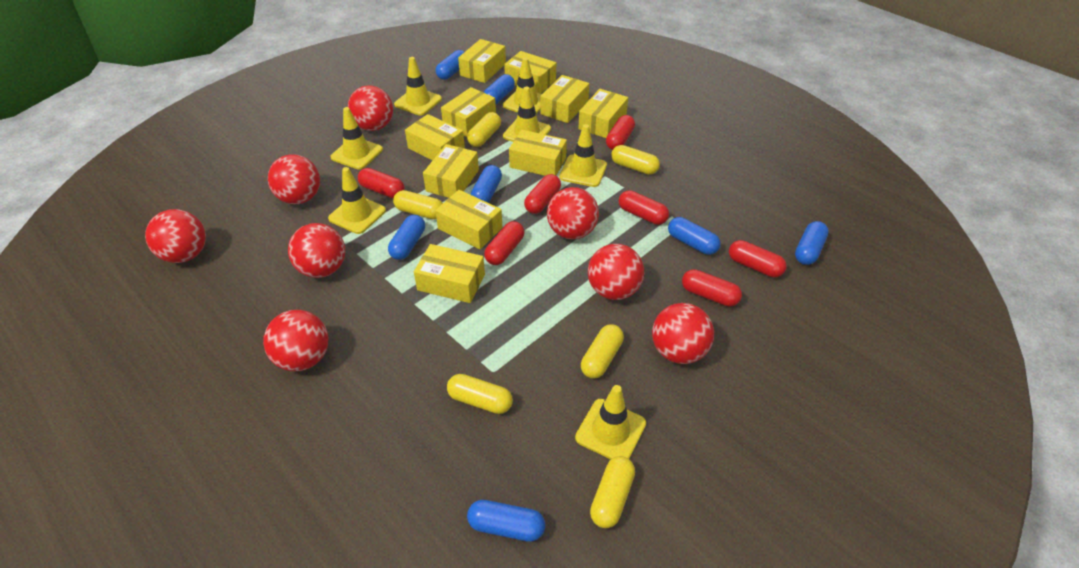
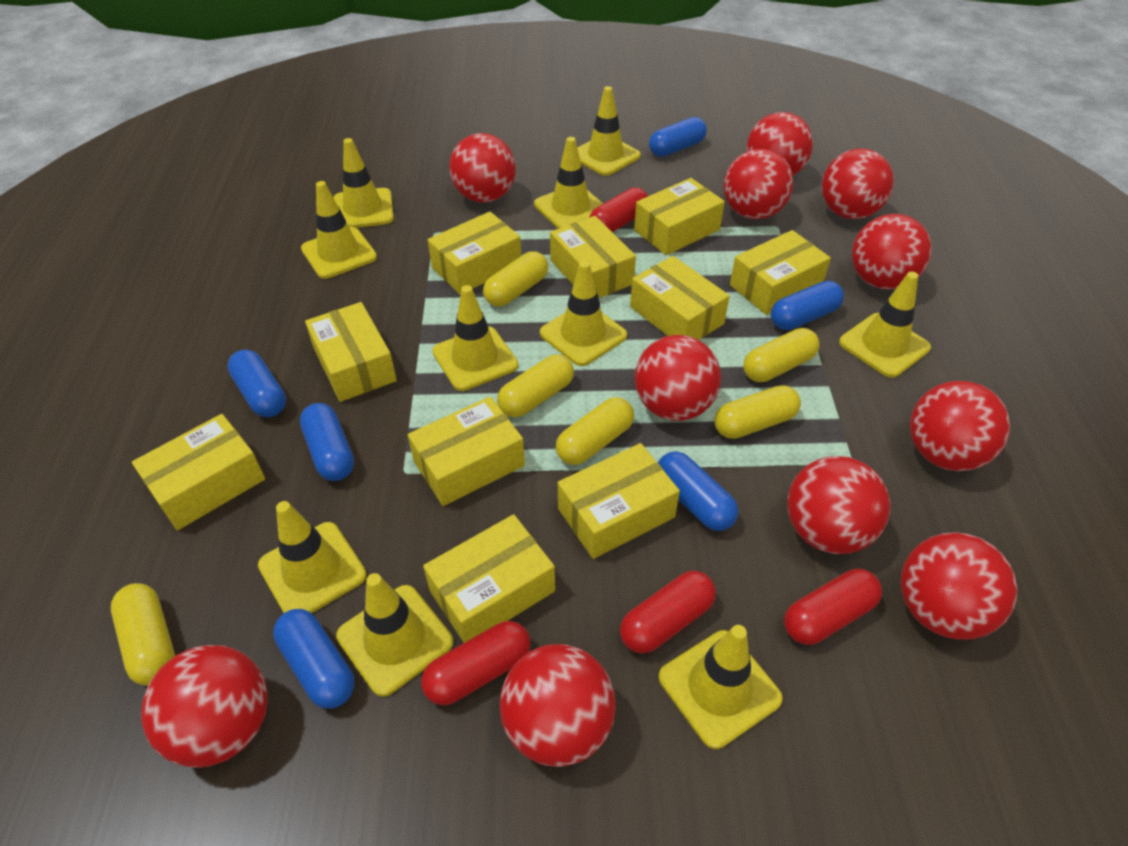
blue capsule: [388,215,425,260] [436,50,464,80] [467,500,545,542] [471,165,502,203] [484,74,515,104] [668,217,721,255] [795,221,829,265] = 7 -> [227,350,286,417] [273,609,355,709] [300,403,354,481] [649,117,707,157] [658,451,738,531] [771,281,844,330] = 6
red ball: [145,209,206,263] [263,310,328,371] [268,154,320,204] [288,223,345,278] [348,85,393,131] [547,187,599,239] [588,244,644,300] [652,303,714,364] = 8 -> [141,645,268,768] [449,133,516,202] [500,644,616,767] [634,335,721,421] [724,149,793,219] [746,112,813,176] [788,456,890,554] [822,149,894,219] [852,214,931,290] [901,532,1017,640] [910,381,1010,471] = 11
red capsule: [358,168,405,198] [484,221,524,265] [524,174,561,214] [606,115,635,150] [619,190,669,225] [682,269,742,306] [729,240,787,277] = 7 -> [421,621,531,705] [589,188,648,232] [620,571,716,654] [784,569,882,645] = 4
yellow traffic cone: [328,167,386,234] [330,107,383,170] [394,57,442,116] [503,58,542,114] [503,87,551,142] [559,124,607,187] [575,385,646,459] = 7 -> [258,501,366,613] [301,181,377,279] [334,138,394,228] [336,573,453,697] [432,285,518,391] [534,137,603,229] [540,261,627,366] [578,86,641,176] [659,625,783,749] [839,272,931,378] = 10

